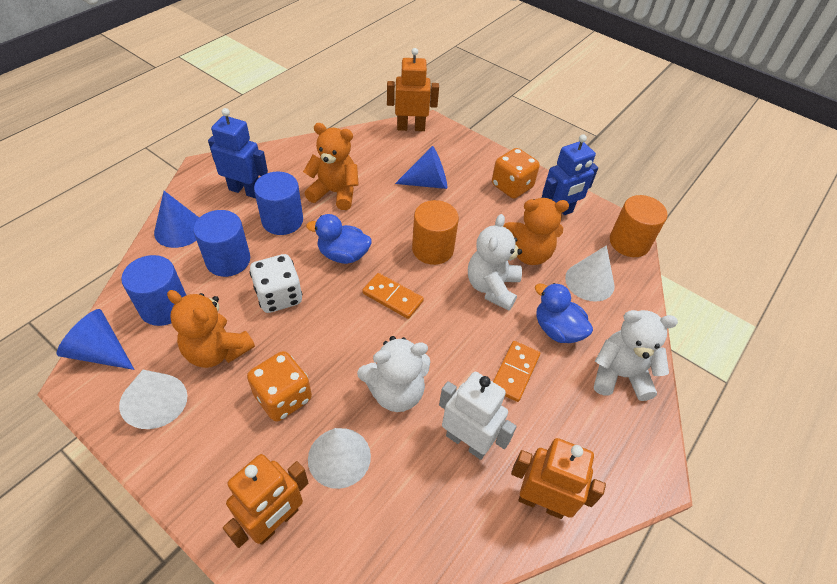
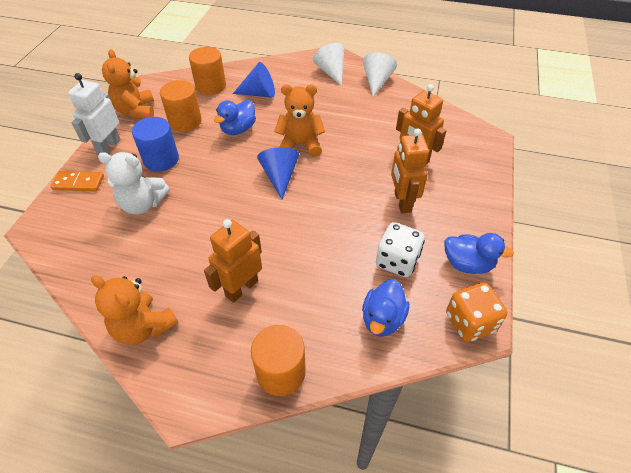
blue cone: [56,309,135,370] [154,191,199,248] [395,146,447,189] = 3 -> [233,62,275,97] [257,147,299,200] = 2
blue cylinder: [121,255,186,326] [193,210,250,277] [254,172,303,235] = 3 -> [132,117,179,172] = 1
blue duck: [306,214,372,264] [535,283,593,343] = 2 -> [214,100,256,135] [362,279,409,337] [444,233,514,274] = 3
blue robot: [208,108,268,198] [542,134,598,215] = 2 -> none = 0
orange cylinder: [412,200,459,265] [610,195,668,257] = 2 -> [160,80,202,132] [189,47,226,95] [251,325,306,396] = 3
orange dice: [247,351,312,422] [492,148,540,199] = 2 -> [446,282,507,342] = 1
orange domino: [362,273,424,319] [493,341,540,402] = 2 -> [50,171,104,191] = 1
white cone: [119,370,188,429] [308,428,371,489] [565,245,615,302] = 3 -> [313,43,344,86] [363,53,397,97] = 2
white teddy bear: [357,336,430,412] [468,214,522,311] [594,310,678,401] = 3 -> [98,152,169,214] = 1

